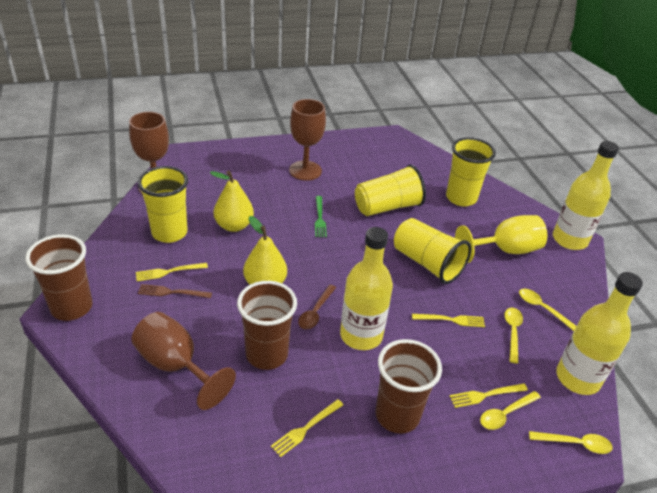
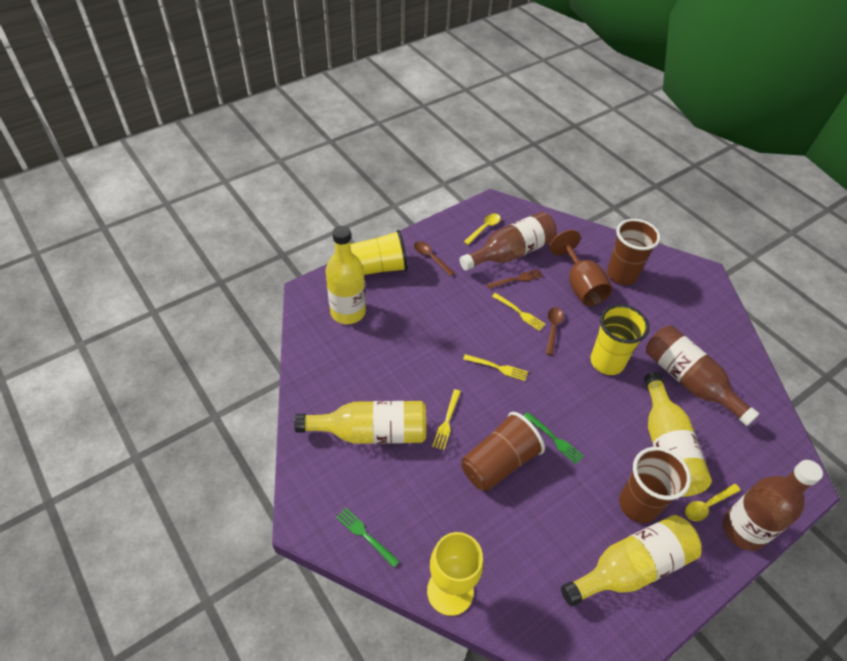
brown bottle: none = 0 -> [460,212,557,271] [646,325,759,426] [722,460,823,551] = 3
brown goblet: [129,112,169,195] [131,312,236,410] [289,99,326,181] = 3 -> [549,230,612,306] = 1
brown spoon: [298,285,336,329] = 1 -> [414,241,455,276] [545,307,564,355] = 2
green fork: [315,196,327,237] = 1 -> [336,508,399,567] [524,412,584,464] = 2
yellow bottle: [340,227,393,350] [553,141,619,250] [556,272,643,395] = 3 -> [294,401,426,444] [325,226,366,324] [561,515,702,607] [644,372,712,497] = 4
yellow cup: [138,166,188,243] [355,164,426,216] [394,218,471,284] [446,137,496,207] = 4 -> [350,230,408,275] [590,304,649,375] = 2
yellow fork: [136,263,208,281] [271,399,343,457] [412,314,485,327] [450,384,528,408] = 4 -> [432,389,461,450] [463,354,528,381] [492,293,546,331] = 3
yellow pear: [210,171,254,232] [243,216,287,285] = 2 -> none = 0
yellow spoon: [480,391,541,430] [504,308,523,363] [519,289,577,331] [529,431,613,454] = 4 -> [464,213,501,245] [685,484,741,521] = 2

